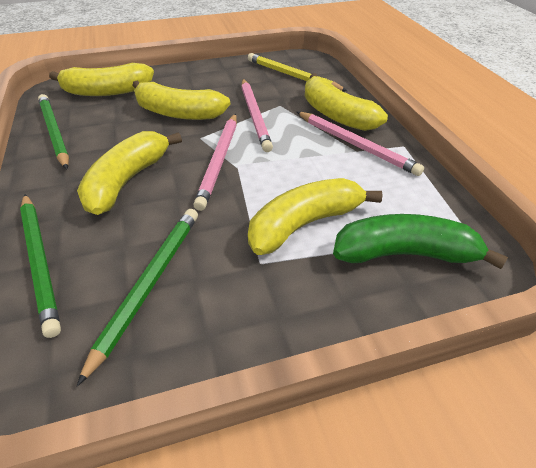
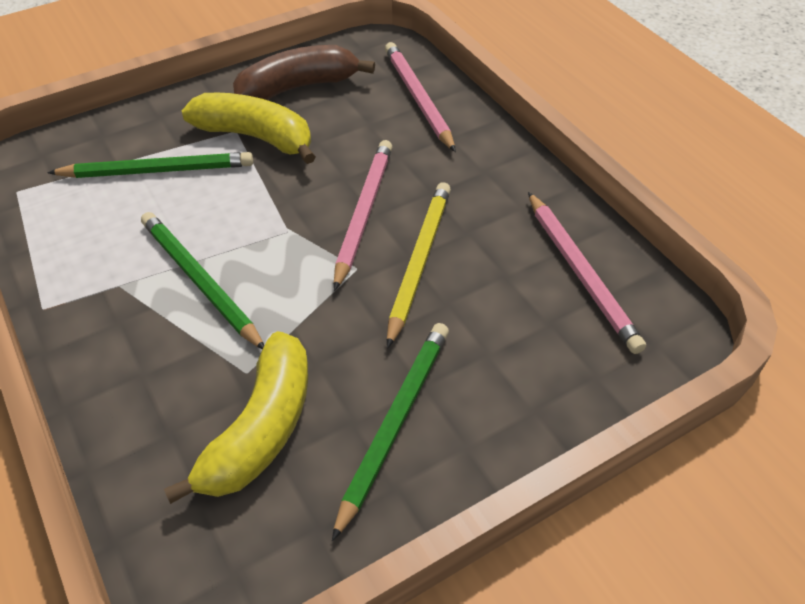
brown banana: none = 0 -> [233,45,375,100] = 1
green banana: [333,214,508,269] = 1 -> none = 0
yellow banana: [49,63,154,96] [77,131,182,215] [132,80,230,120] [248,178,383,255] [305,74,388,131] = 5 -> [164,331,308,504] [182,93,316,164] = 2

